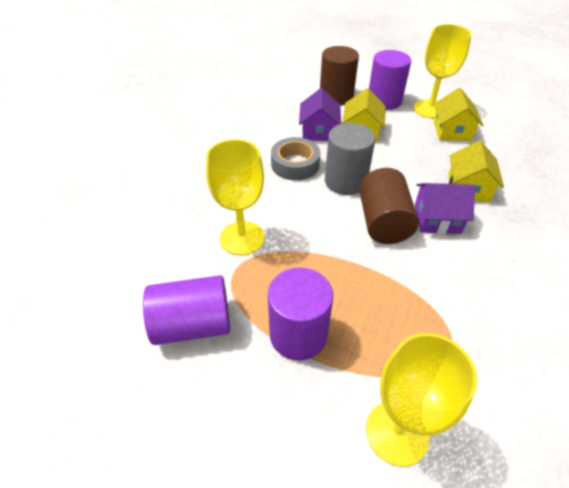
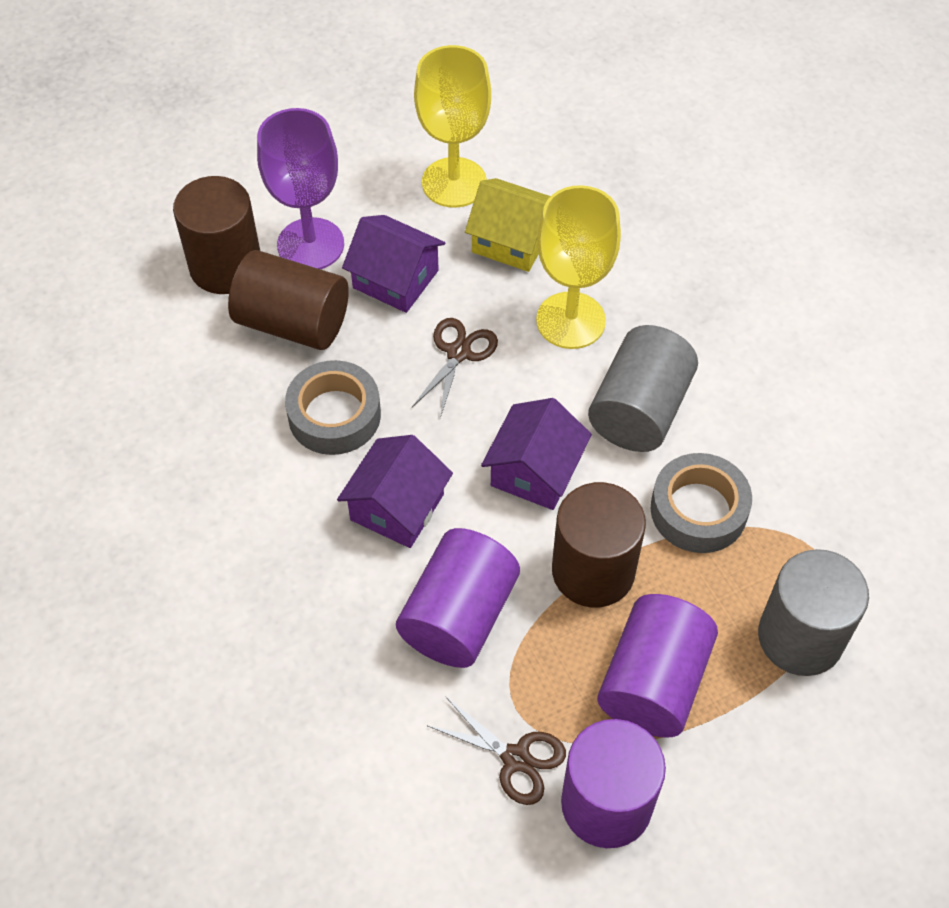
brown cylinder: [320,46,359,105] [359,168,419,244] = 2 -> [173,176,260,294] [228,250,349,350] [552,482,646,607] = 3
brown scissors: none = 0 -> [412,318,498,418] [428,696,566,805] = 2
grey cylinder: [325,123,375,195] = 1 -> [588,325,698,452] [758,549,869,676] = 2
grey tape: [271,137,320,180] = 1 -> [285,360,381,455] [651,453,752,553] = 2
purple goblet: none = 0 -> [257,108,344,269] = 1
purple house: [299,88,341,141] [415,183,475,234] = 2 -> [337,435,453,548] [342,215,445,313] [481,398,592,510] = 3
yellow goblet: [206,139,265,255] [366,333,477,466] [414,24,472,118] = 3 -> [414,45,491,208] [536,185,621,349] = 2
yellow house: [342,88,386,142] [434,88,483,141] [448,140,504,202] = 3 -> [465,178,550,272] = 1

